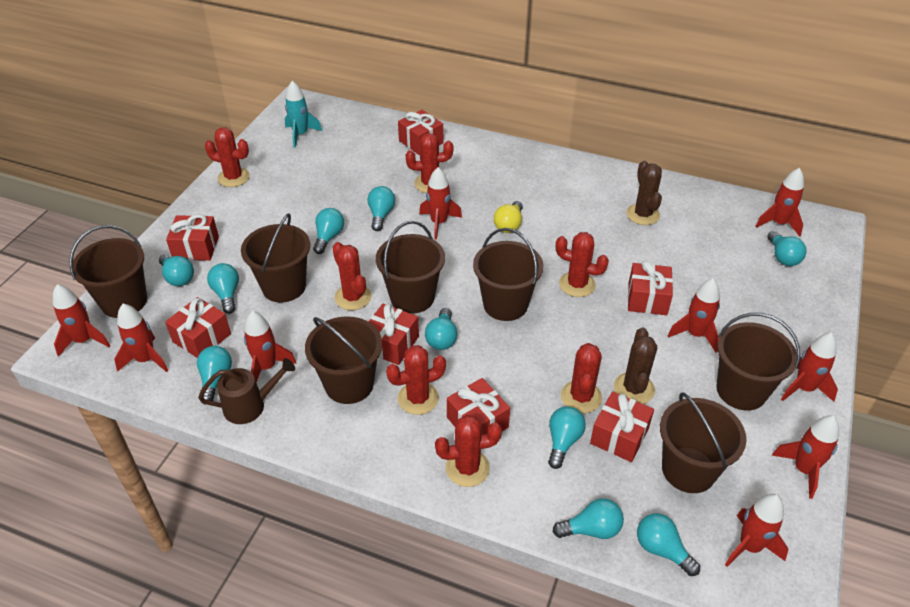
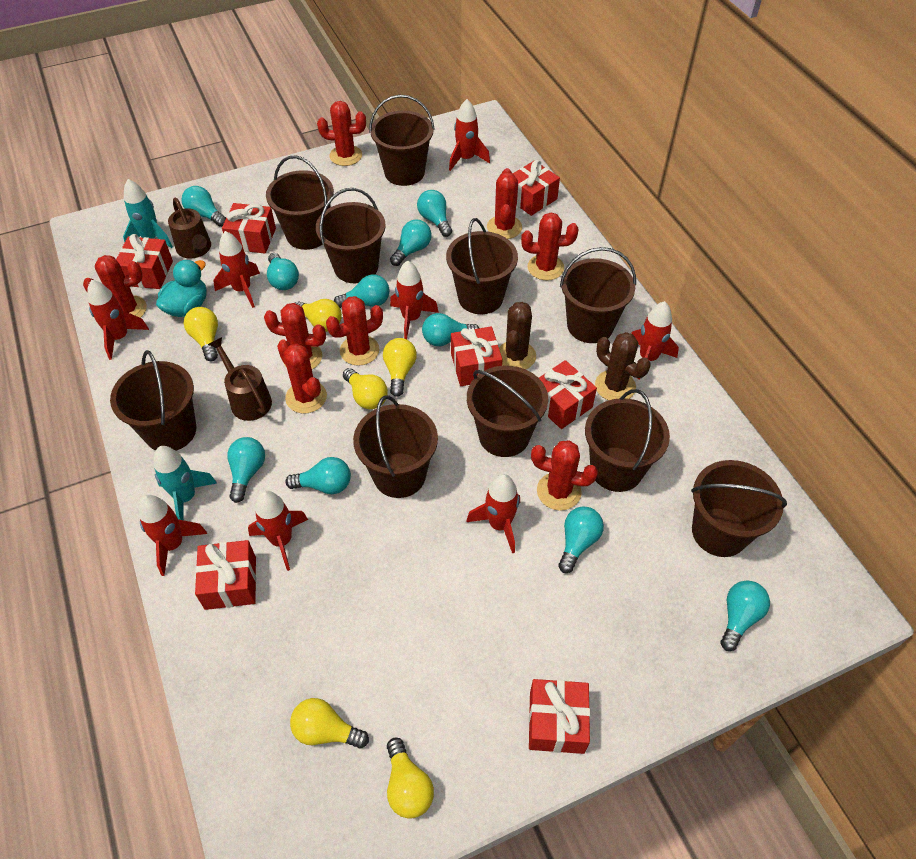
brown bucket: [69,225,147,318] [241,213,310,303] [305,316,382,404] [376,221,445,314] [473,228,543,321] [660,392,747,493] [716,313,800,411] = 7 -> [110,350,196,451] [266,155,334,250] [316,188,386,283] [353,396,438,498] [369,95,435,186] [446,218,518,314] [467,366,548,457] [560,247,636,343] [585,389,670,492] [691,460,787,557] = 10
brown watering can: [198,358,295,424] = 1 -> [168,198,211,259] [208,337,272,421] = 2
red cactus: [205,127,250,187] [332,242,371,310] [386,345,446,415] [406,133,453,193] [435,415,502,487] [556,232,609,297] [561,343,602,413] = 7 -> [83,255,147,318] [264,303,326,369] [277,339,327,413] [317,101,366,166] [326,296,383,366] [487,168,522,239] [521,212,578,281] [531,440,598,511] = 8
red rocket: [53,284,110,357] [114,304,169,372] [244,311,296,383] [419,167,462,240] [668,278,720,353] [725,494,788,567] [755,168,804,237] [772,415,839,499] [781,333,838,402] = 9 -> [87,280,149,360] [138,495,207,576] [214,231,260,308] [248,491,308,571] [390,261,439,339] [449,99,490,171] [466,474,520,553] [631,301,679,380] = 8
turquoise duck: none = 0 -> [156,260,207,317] = 1
turquoise rocket: [285,81,322,148] = 1 -> [123,179,173,248] [154,446,217,520] = 2
yellow light bulb: [494,201,523,233] = 1 -> [184,307,218,362] [290,698,369,748] [295,299,342,332] [343,368,388,409] [383,338,417,397] [387,738,434,819] = 6

